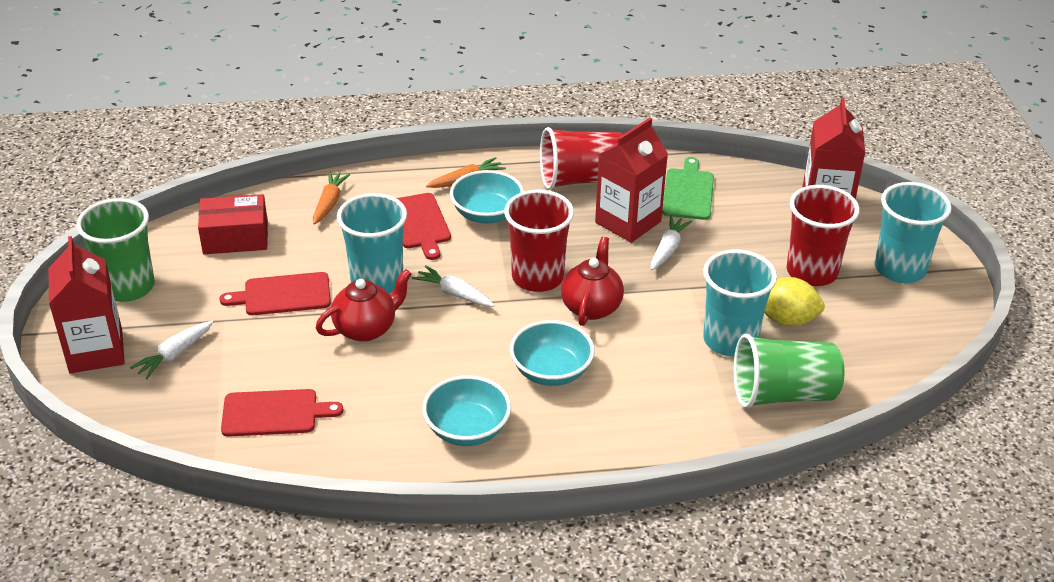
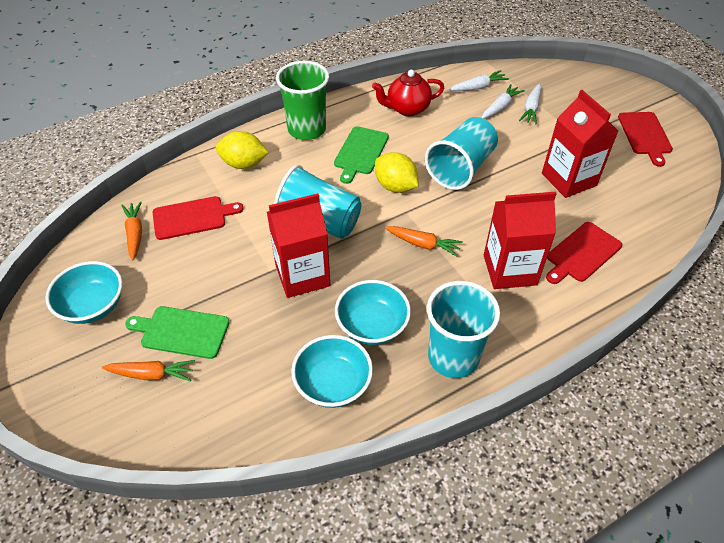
green cup: [76,198,155,302] [733,334,844,409] = 2 -> [276,61,329,140] = 1
green cutting board: [662,157,714,220] = 1 -> [125,306,229,359] [334,126,389,184] = 2
orange carrot: [313,171,350,225] [426,157,506,188] = 2 -> [102,360,195,381] [121,201,142,260] [385,226,463,257] = 3
red box: [198,194,268,254] = 1 -> none = 0
red cup: [504,190,574,292] [540,127,623,190] [786,185,860,286] = 3 -> none = 0
red teapot: [316,269,412,342] [561,237,624,326] = 2 -> [372,70,444,116] = 1
yellow lemon: [765,277,825,326] = 1 -> [216,131,269,169] [375,152,419,193] = 2

